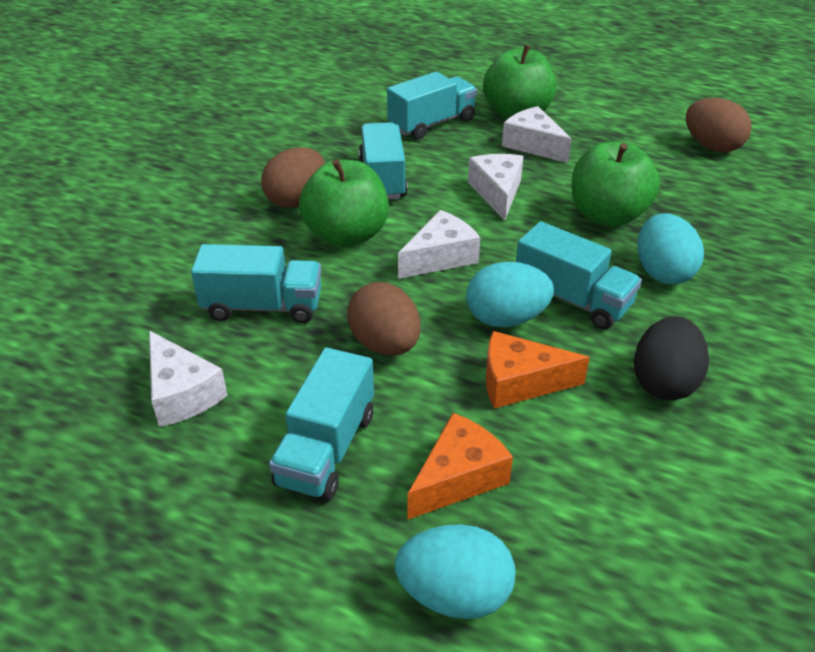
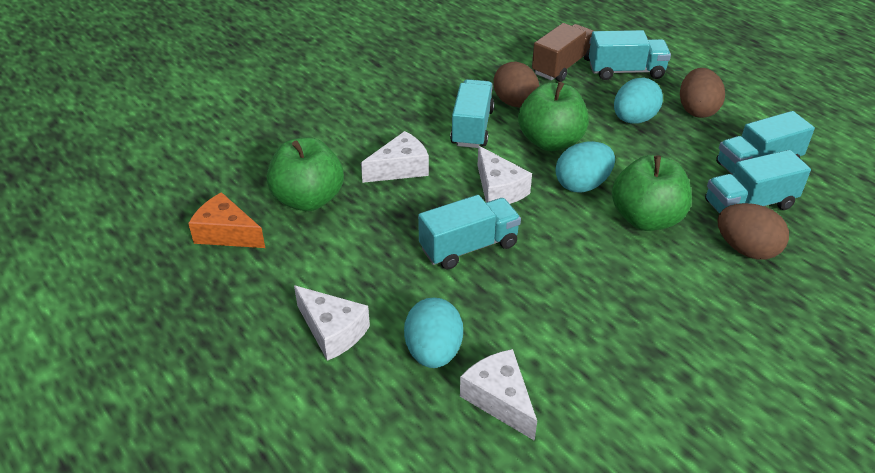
black egg: [634,316,709,401] = 1 -> none = 0
brown truck: none = 0 -> [532,23,594,82] = 1
orange cheese: [408,413,513,519] [486,331,590,409] = 2 -> [188,192,265,248] = 1

